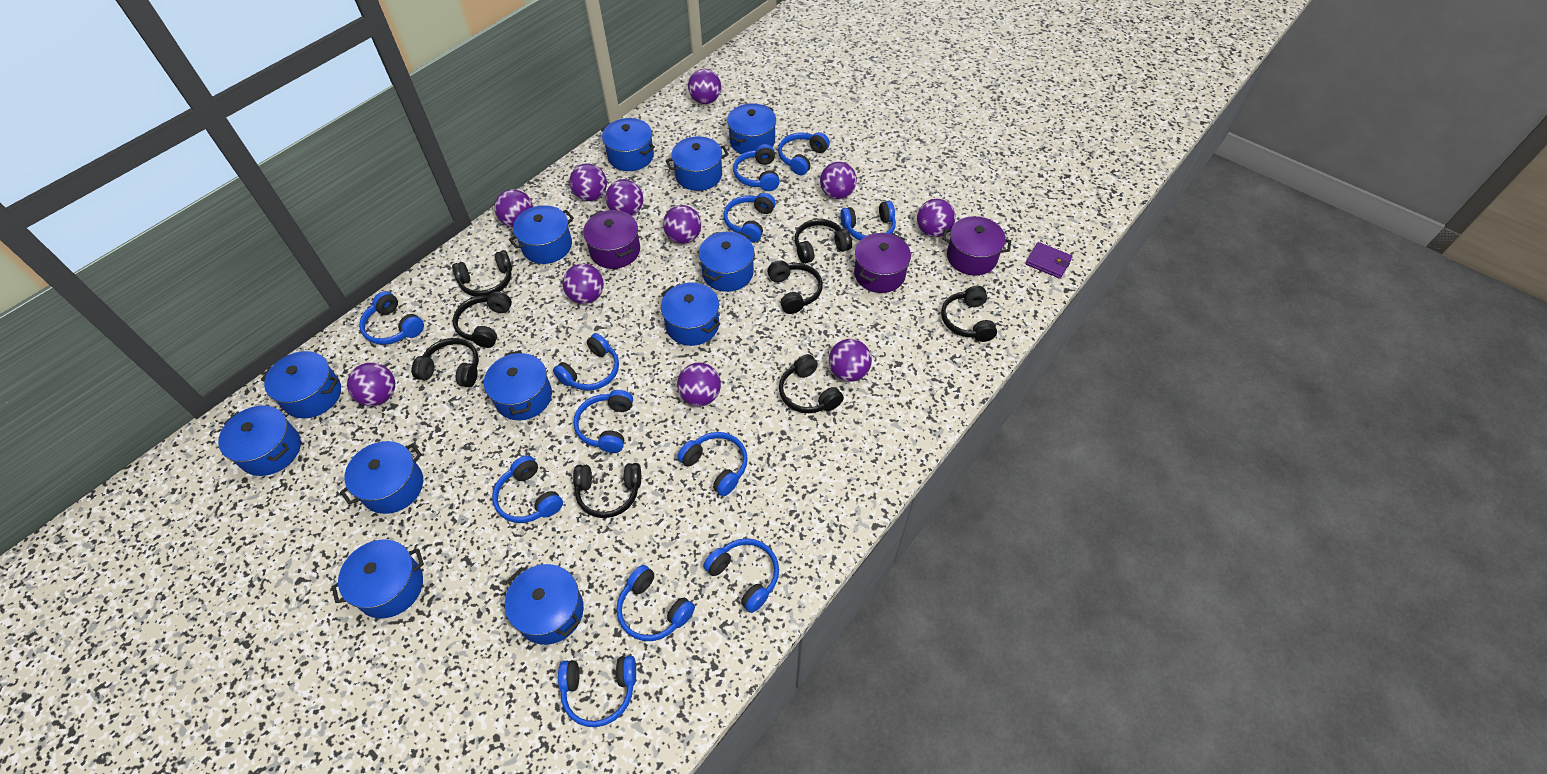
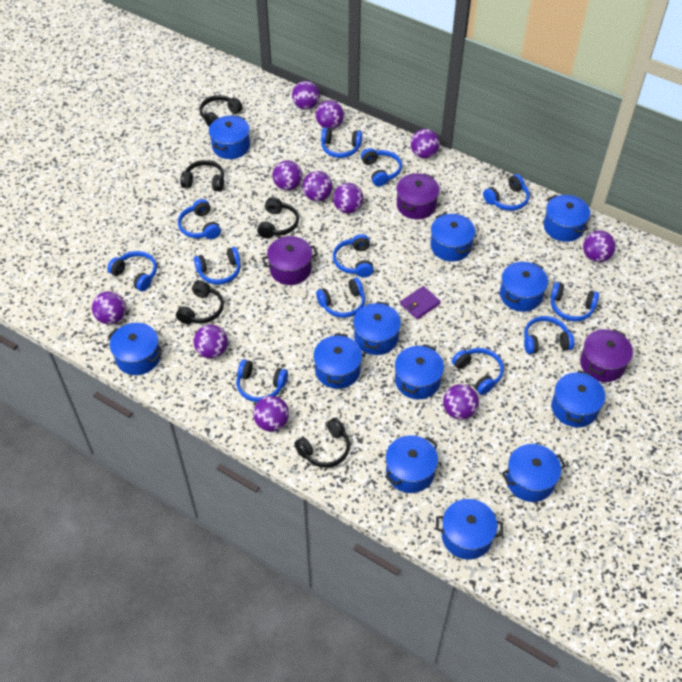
black headphones: [412,338,479,387] [452,250,512,297] [453,291,512,348] [573,463,641,518] [767,260,823,314] [779,354,844,413] [795,219,852,264] [941,286,997,342] = 8 -> [176,280,224,324] [180,160,224,192] [200,95,243,127] [257,197,299,239] [294,418,350,468] = 5

